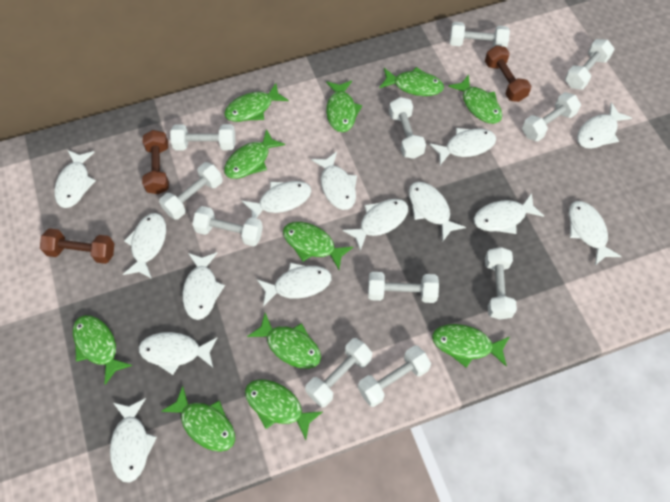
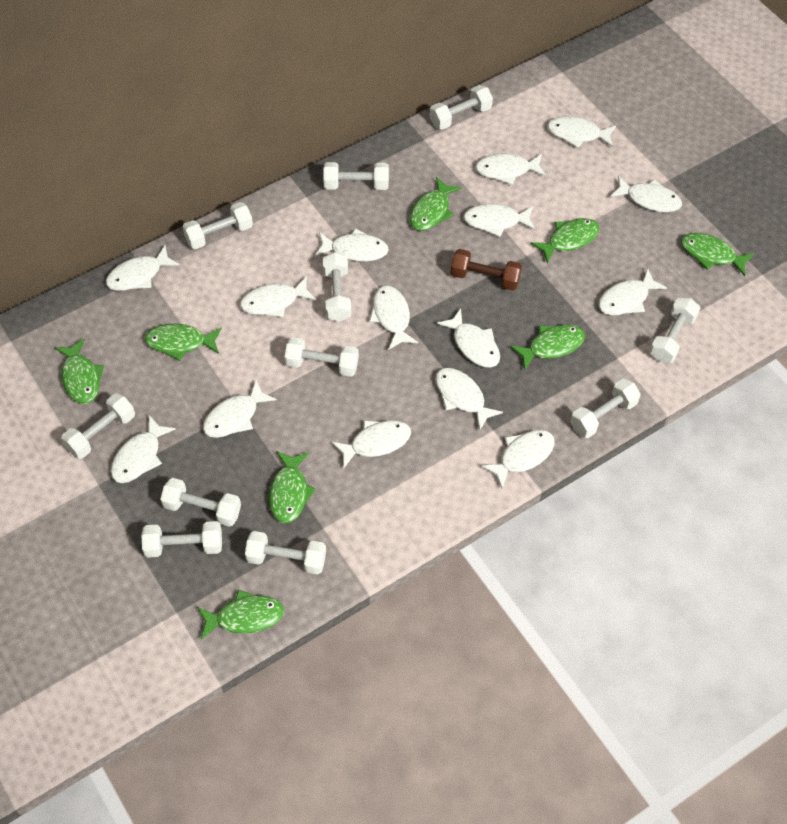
brown dumbbell: [40,228,114,264] [142,130,169,194] [485,45,531,102] = 3 -> [451,249,522,291] = 1
green fish: [73,315,133,385] [161,386,235,452] [224,83,289,122] [224,129,285,179] [245,380,322,440] [247,313,321,369] [283,222,353,270] [326,80,362,132] [379,67,444,96] [432,324,509,368] [448,75,502,124] = 11 -> [54,338,104,404] [144,324,222,361] [197,590,284,640] [269,451,316,523] [410,177,462,231] [510,324,585,371] [531,218,599,264] [681,233,754,276] = 8
white fish: [54,150,96,208] [110,398,157,483] [123,213,166,279] [139,332,218,375] [183,252,225,320] [242,181,311,219] [257,263,331,307] [311,152,357,210] [342,199,408,251] [409,182,466,241] [429,128,496,165] [474,193,544,234] [569,201,622,265] [577,102,632,149] = 14 -> [106,245,180,291] [111,415,176,483] [203,380,277,438] [240,276,316,317] [315,229,389,262] [331,420,411,469] [369,286,418,350] [435,368,503,431] [437,308,500,368] [463,204,535,237] [475,154,546,185] [481,430,555,488] [547,116,616,148] [599,268,667,315] [610,176,682,212] = 15

